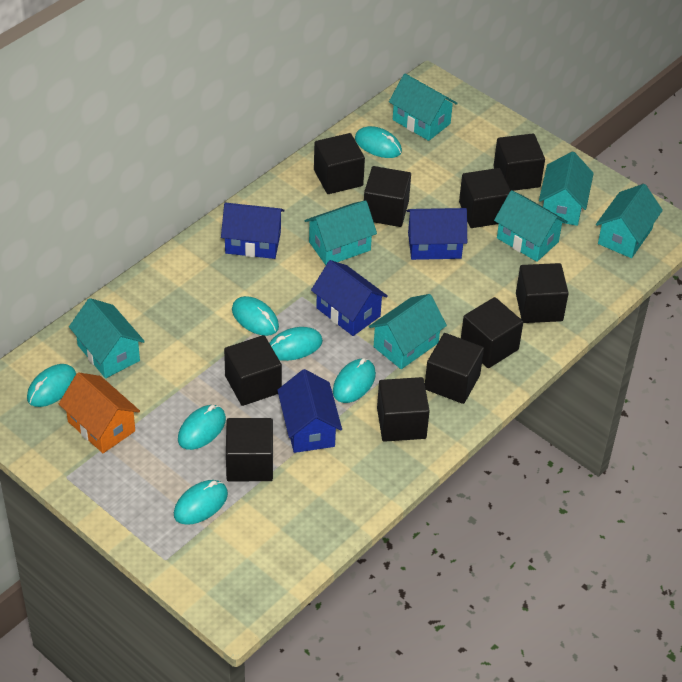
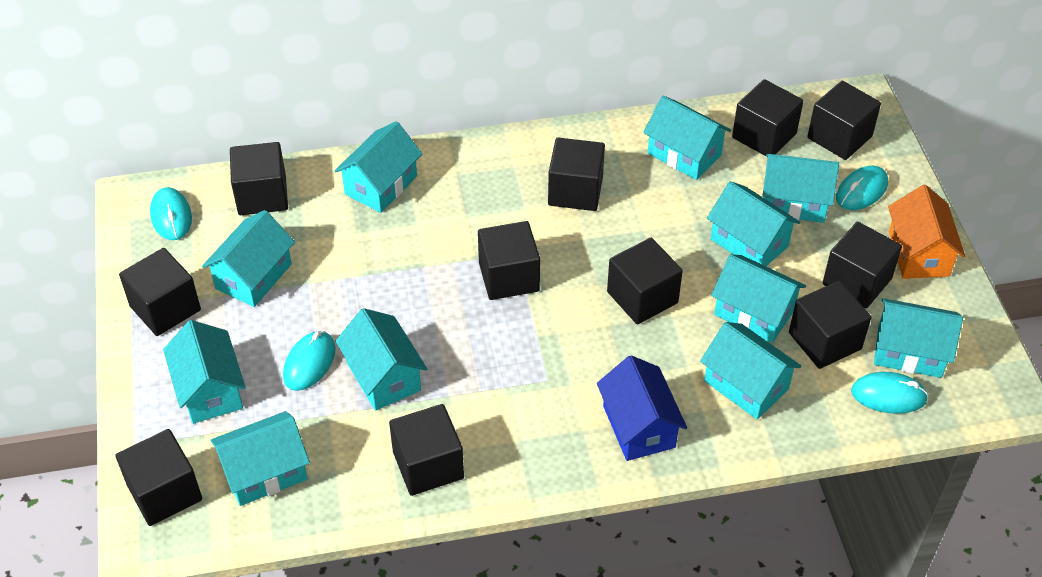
black cube: [224,335,282,406] [226,418,273,481] [314,133,365,194] [364,166,411,227] [377,377,430,442] [425,333,484,404] [459,168,510,228] [461,297,523,368] [494,134,545,191] [516,263,569,323] = 10 -> [115,429,202,526] [119,248,201,336] [230,142,288,215] [389,404,464,496] [478,221,540,300] [548,138,605,211] [607,238,683,324] [732,79,803,156] [789,281,871,369] [807,81,881,160] [822,222,902,308] = 11
blue house: [221,203,285,259] [277,369,342,453] [311,260,388,336] [406,208,467,260] = 4 -> [597,355,687,461] = 1
turquoise house: [69,298,145,378] [305,200,377,265] [369,294,447,369] [389,73,458,141] [494,190,568,262] [539,151,594,226] [596,184,663,258] = 7 -> [163,320,246,424] [202,210,295,307] [211,411,310,506] [335,121,422,213] [335,308,427,411] [643,96,731,180] [700,322,802,419] [707,181,800,266] [711,254,806,343] [762,154,839,223] [874,298,963,378] = 11
turquoise mouse: [27,364,76,407] [174,480,228,525] [178,405,226,450] [232,296,279,336] [269,327,323,361] [333,358,376,403] [355,126,402,158] = 7 -> [150,187,192,240] [283,331,336,391] [836,166,888,210] [851,372,928,414] = 4

